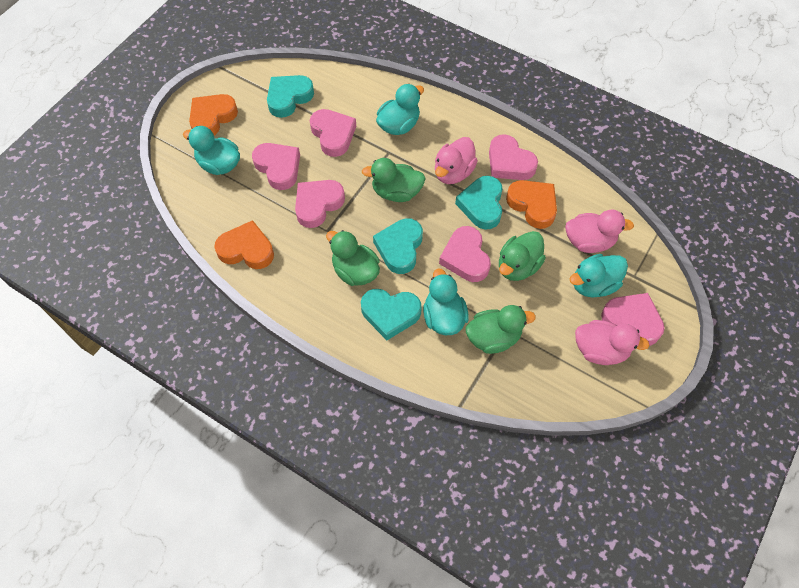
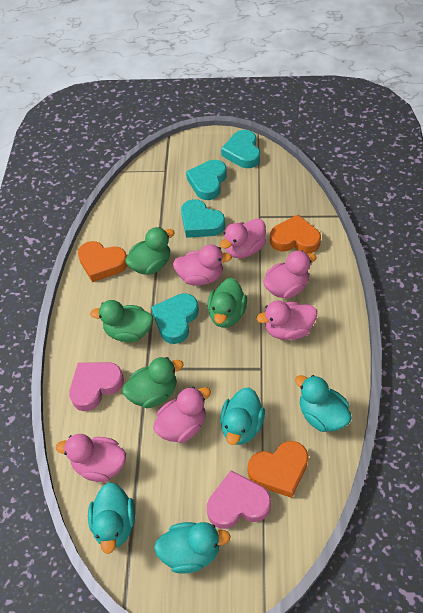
pink duck: [435,137,478,184] [565,209,634,253] [575,320,650,365] = 3 -> [56,434,126,482] [153,387,211,443] [173,244,232,286] [220,218,266,258] [256,300,317,340] [263,250,317,299] = 6
pink heart: [252,143,300,190] [295,180,345,228] [310,109,356,157] [439,226,491,282] [489,134,538,180] [601,293,665,346] = 6 -> [69,362,124,411] [207,471,271,529] = 2

